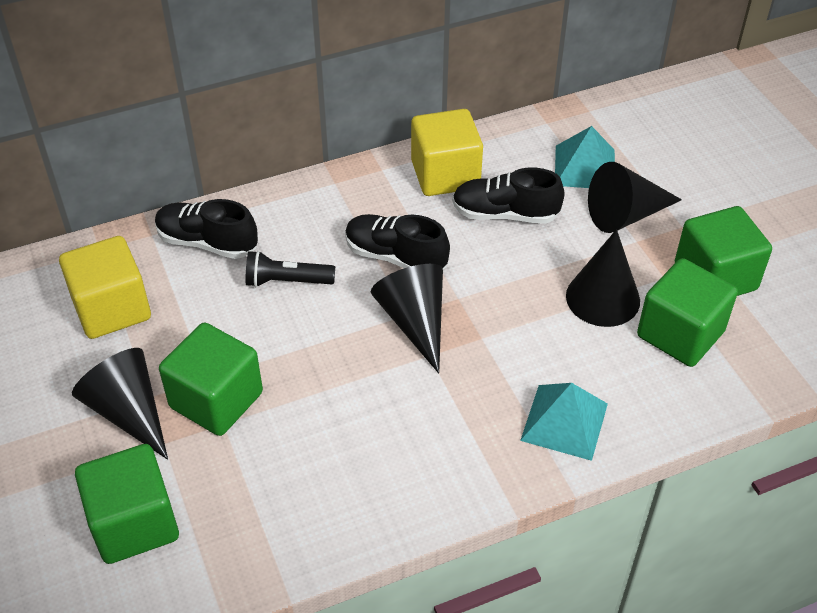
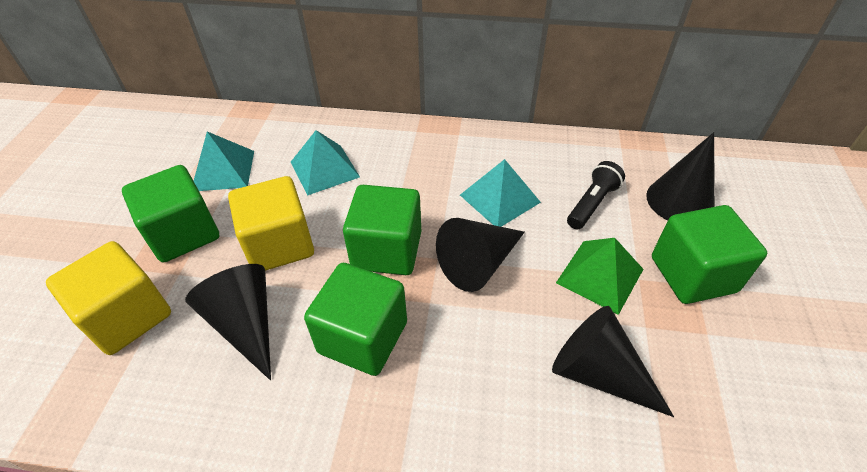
black shoe: [155,199,258,259] [345,214,450,269] [452,167,565,224] = 3 -> none = 0
green pyramid: none = 0 -> [556,238,643,315] = 1
turquoise pyramid: [520,383,608,461] [555,126,615,188] = 2 -> [194,132,254,191] [291,130,360,195] [460,159,541,227] = 3

